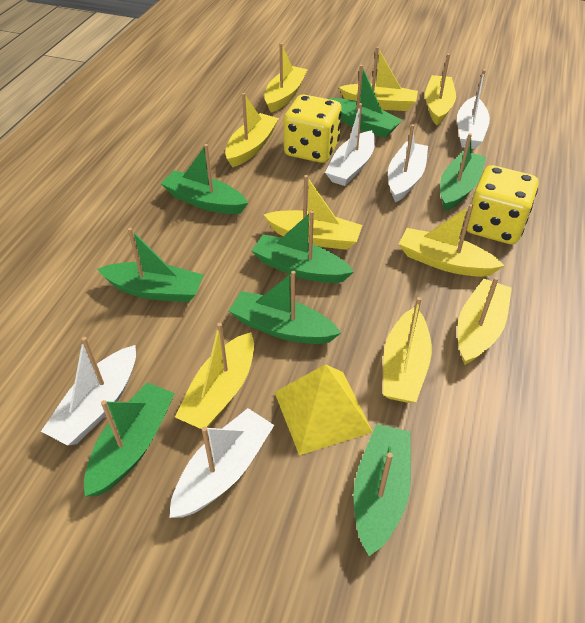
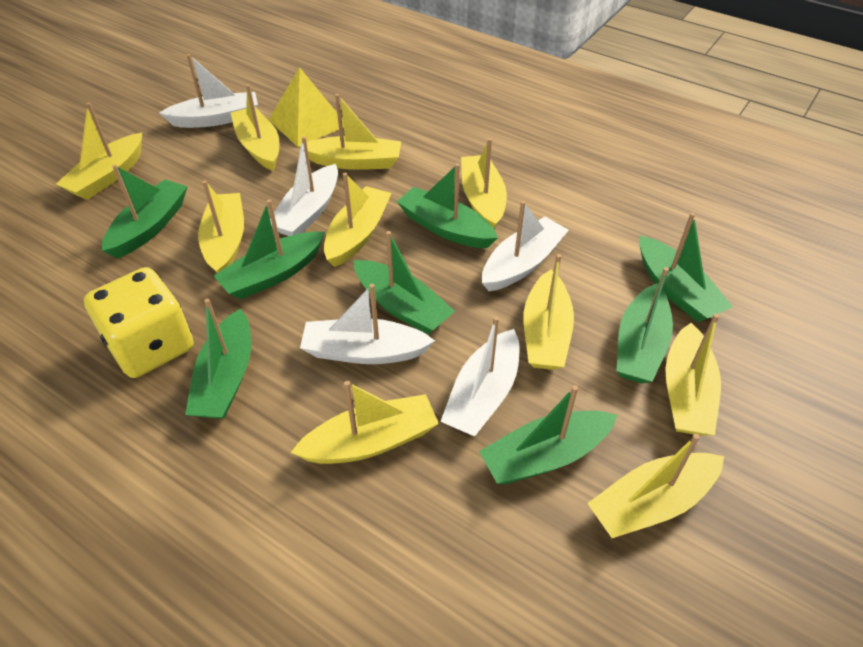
yellow boat: [175,323,254,429] [225,93,279,167] [264,43,308,113] [264,175,362,250] [339,47,418,111] [383,297,432,403] [399,204,505,277] [425,53,456,125] [457,277,512,365] = 9 -> [56,102,142,200] [198,180,244,273] [231,84,279,171] [291,381,439,464] [298,94,401,170] [324,173,392,267] [461,138,507,228] [523,254,574,370] [587,434,724,538] [665,314,721,435] = 10
yellow dice: [284,94,342,163] [467,165,539,244] = 2 -> [84,267,193,378] = 1

